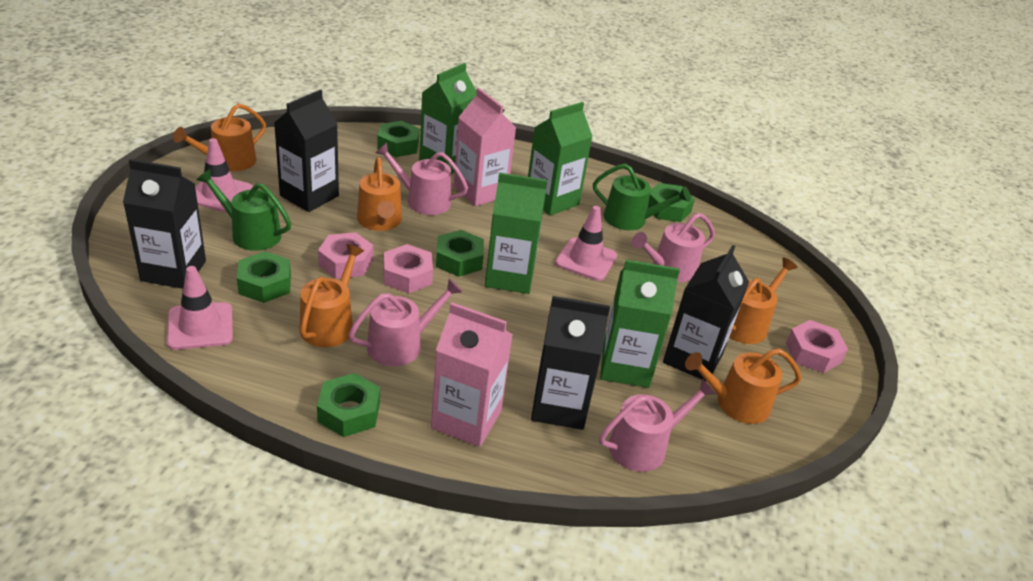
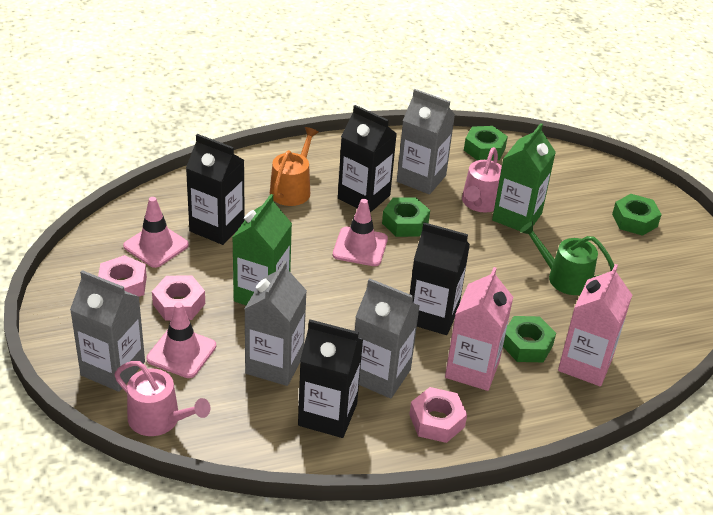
green carton: [419,63,476,174] [485,172,548,294] [528,102,593,216] [600,260,680,388] = 4 -> [232,194,292,305] [492,123,556,231] = 2
green nut: [237,251,291,303] [317,373,380,437] [377,121,420,157] [436,230,484,277] [648,183,695,222] = 5 -> [382,197,430,237] [464,126,508,161] [503,316,556,362] [612,194,662,236] = 4
green watering can: [197,169,291,251] [593,164,691,230] = 2 -> [520,221,614,295] = 1
grey carton: none = 0 -> [70,270,145,392] [245,261,307,386] [355,278,420,399] [397,89,455,194] = 4
orange watering can: [173,103,266,171] [300,244,364,347] [357,157,402,231] [685,348,802,424] [729,257,798,344] = 5 -> [270,127,319,206] = 1
pink watering can: [348,279,462,366] [375,143,468,215] [599,378,716,472] [632,213,715,282] = 4 -> [114,361,210,436] [462,147,502,212] = 2

